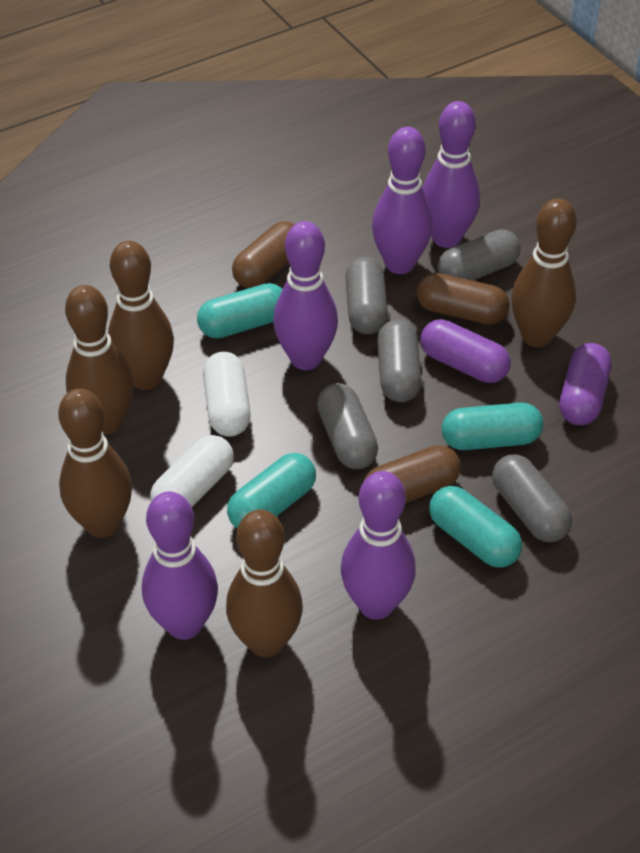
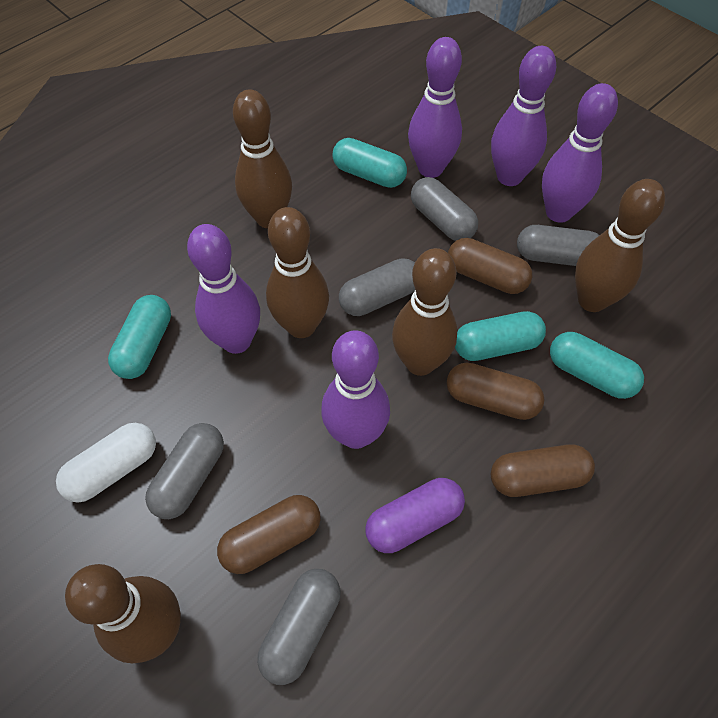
brown capsule: [232,221,295,288] [363,445,461,503] [416,273,509,324] = 3 -> [217,495,320,574] [447,363,545,420] [448,238,532,294] [491,444,595,497] = 4
purple capsule: [420,319,511,383] [559,343,612,425] = 2 -> [365,478,465,553] = 1
white capsule: [150,435,234,507] [203,352,251,437] = 2 -> [56,423,156,502] = 1

